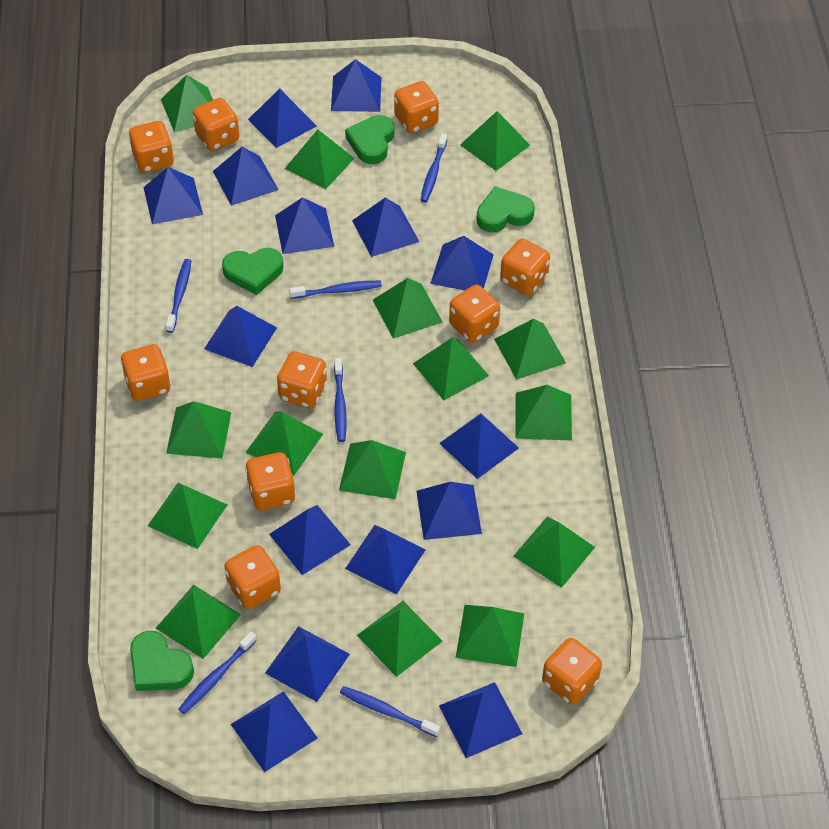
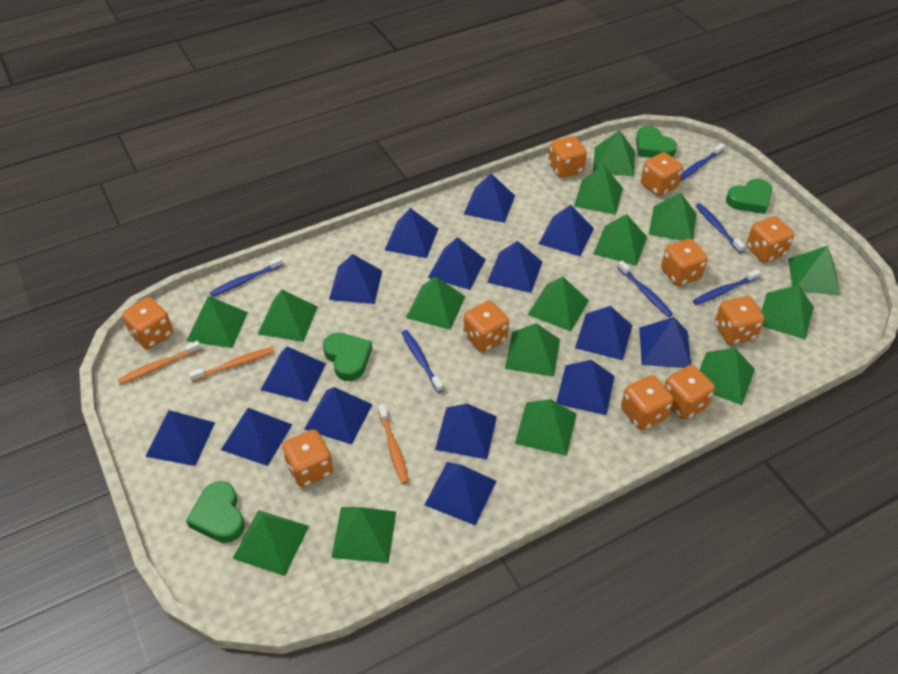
orange toothbrush: none = 0 -> [118,341,201,385] [189,347,274,382] [378,404,409,484] = 3

